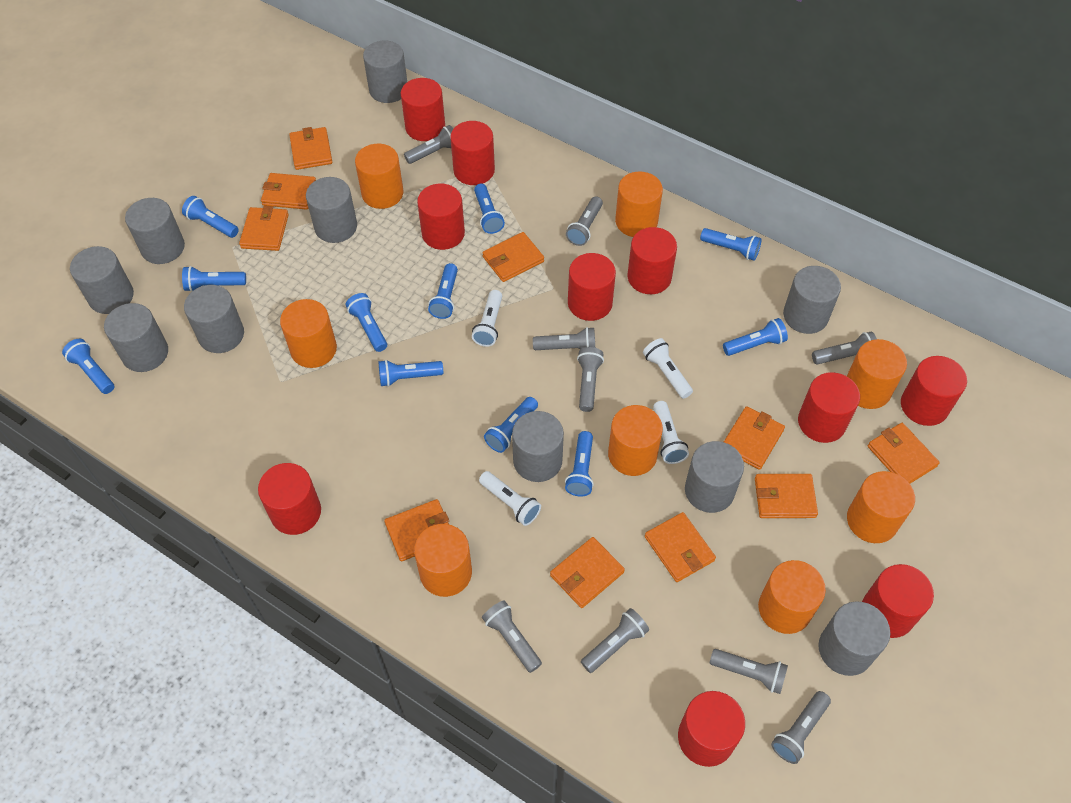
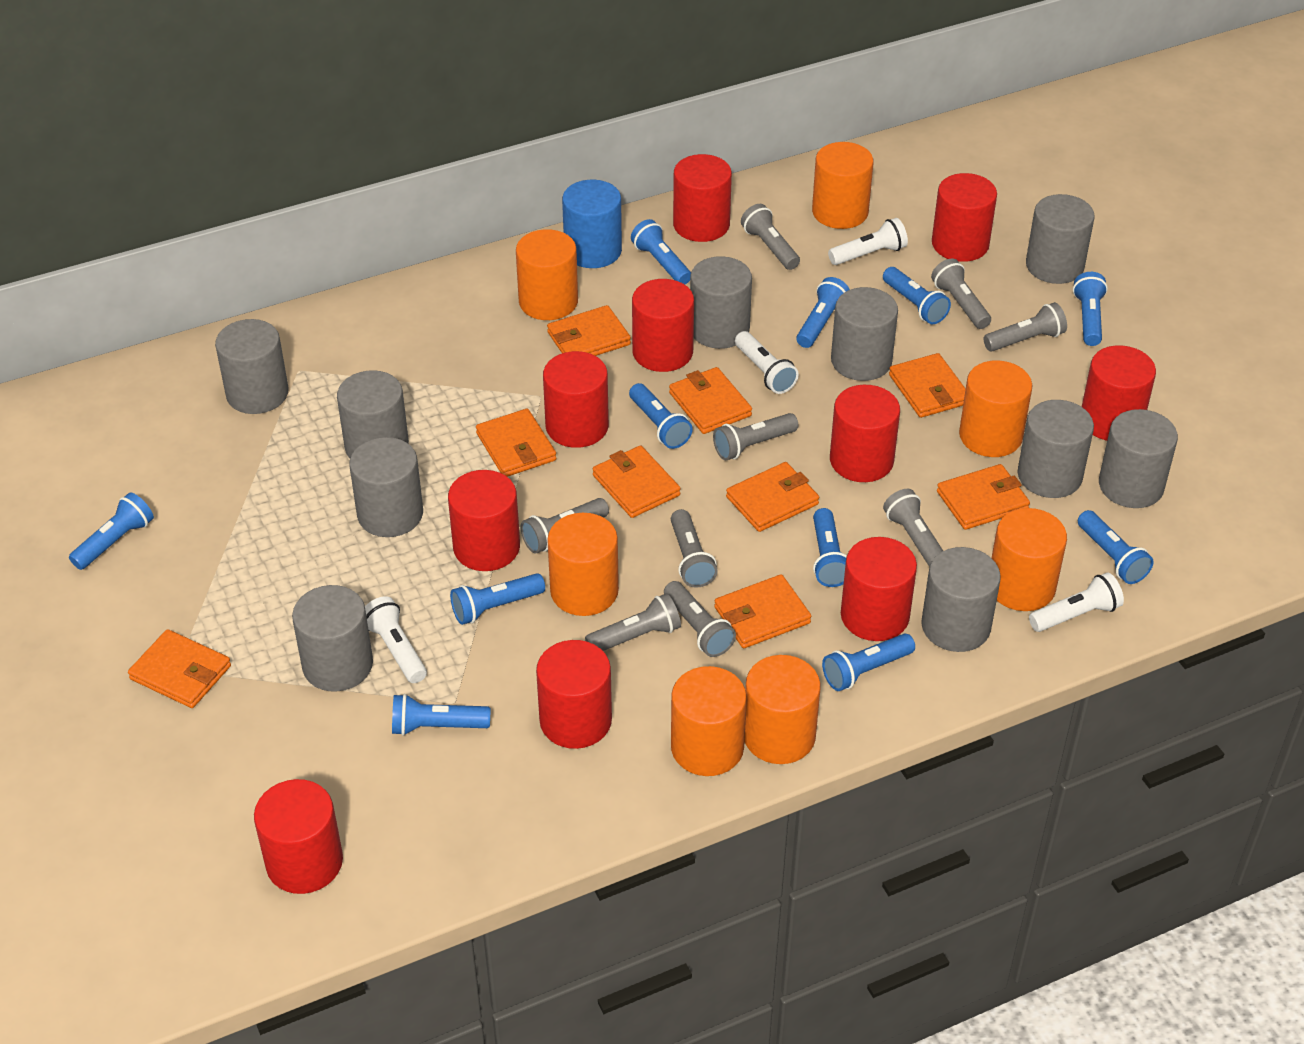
blue cylinder: none = 0 -> [562,180,622,268] = 1
orange cylinder: [280,299,337,368] [355,144,403,209] [414,524,472,597] [608,405,663,476] [615,171,663,237] [758,560,826,634] [847,339,907,409] [847,471,915,543] = 8 -> [516,229,578,320] [547,513,619,616] [671,666,747,776] [744,655,821,764] [812,142,874,229] [959,361,1032,457] [992,508,1067,611] = 7
orange wallet: [239,206,289,251] [261,173,316,210] [289,127,332,170] [384,499,449,561] [482,232,544,282] [550,537,625,608] [645,512,716,582] [724,406,785,470] [755,474,818,518] [868,423,940,484] = 10 -> [128,629,231,708] [476,409,556,477] [547,305,631,356] [593,445,681,518] [669,367,752,434] [714,574,811,648] [726,462,819,532] [889,353,966,418] [937,464,1030,530] = 9

